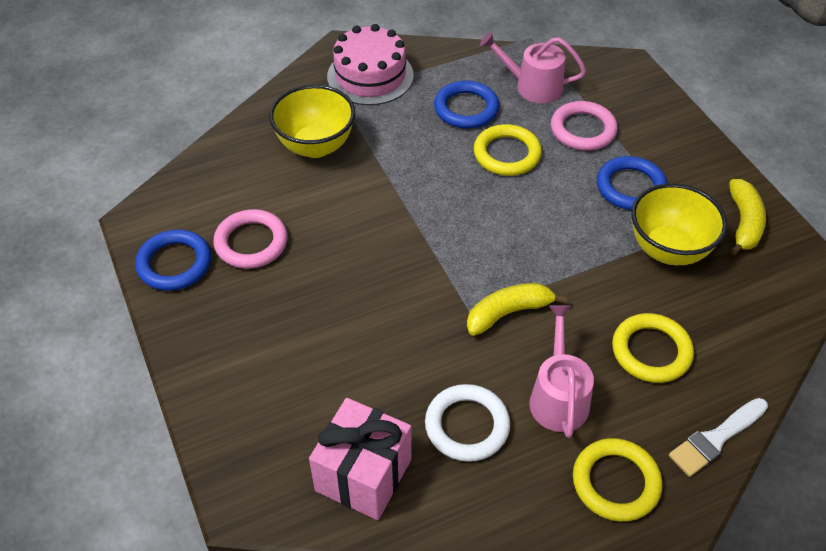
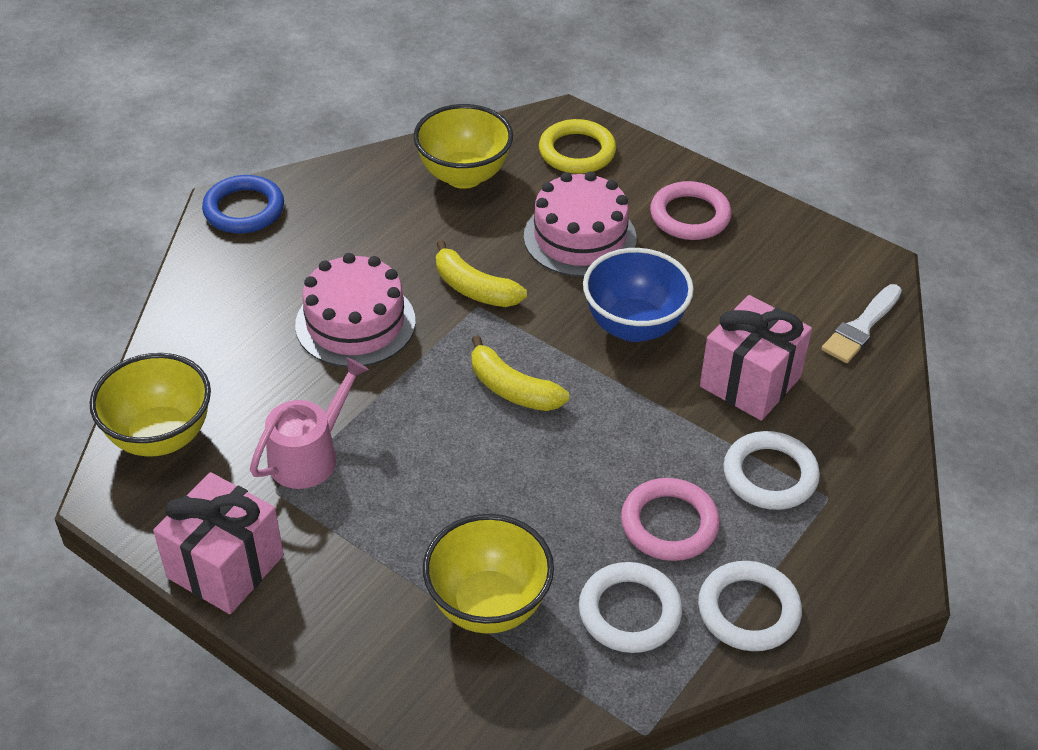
blue bowl: none = 0 -> [583,248,694,342] = 1
blue ring: [135,229,211,291] [434,81,499,129] [597,156,667,210] = 3 -> [202,175,284,233] = 1
pink cake: [327,24,414,105] = 1 -> [295,253,416,367] [524,171,637,277] = 2
pink gift: [309,398,411,520] = 1 -> [153,472,284,614] [700,295,812,421] = 2
pink watering can: [480,32,586,103] [529,305,594,438] = 2 -> [250,357,369,489] = 1
white ring: [425,384,510,462] = 1 -> [579,562,682,653] [698,561,802,651] [723,431,820,510] = 3
yellow bowl: [269,84,355,158] [631,183,728,265] = 2 -> [90,353,211,457] [413,104,513,189] [423,514,554,634] = 3
yellow ring: [474,124,542,176] [573,438,663,522] [612,313,694,383] = 3 -> [539,119,616,174] = 1

